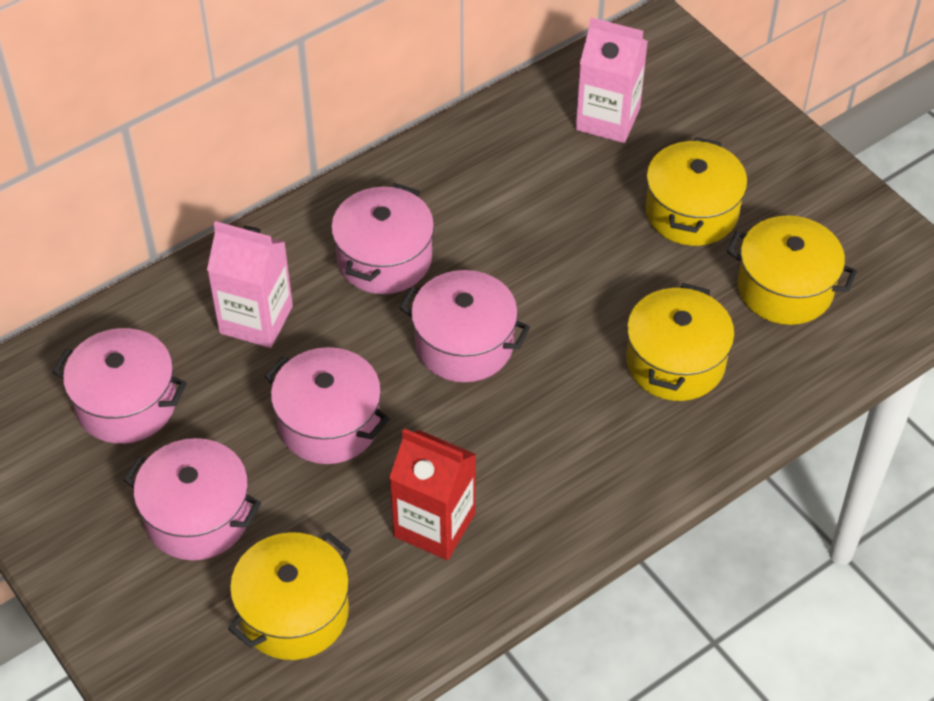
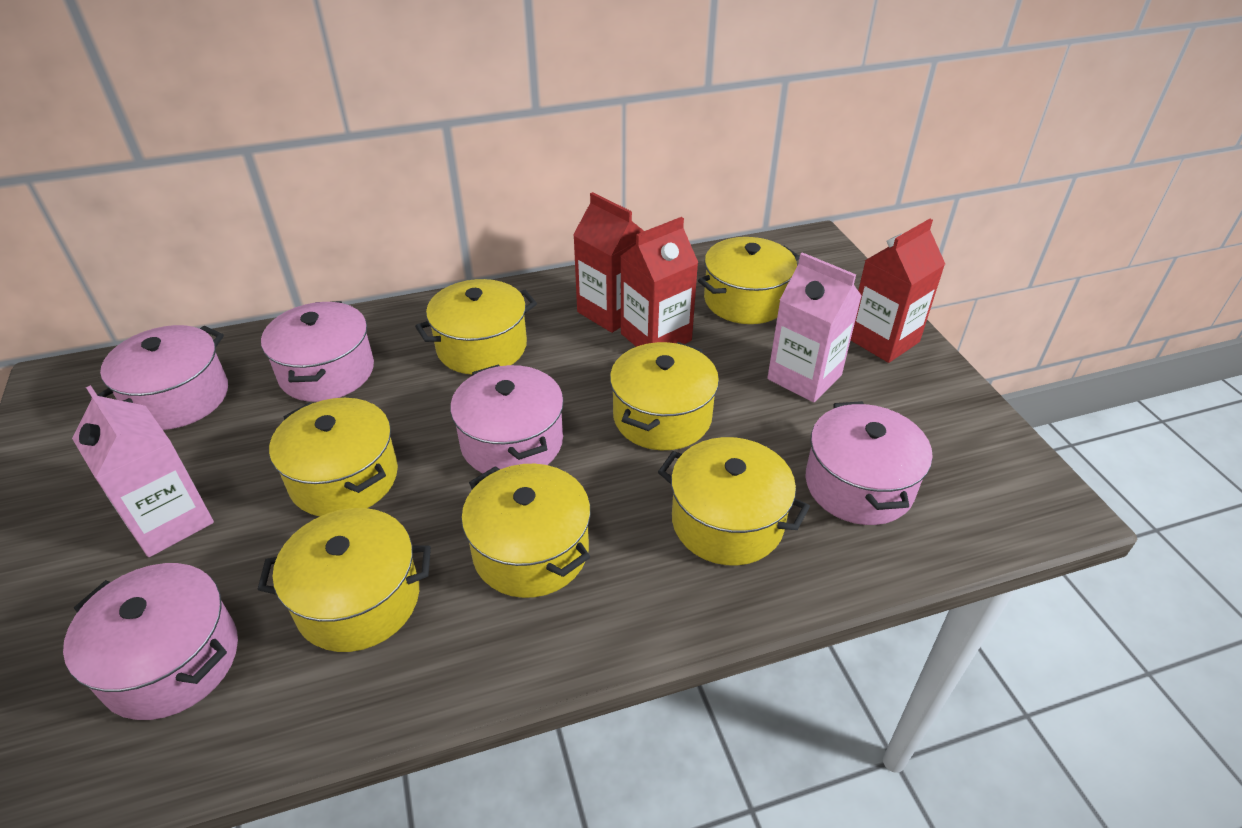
red carton: [389,428,476,560] = 1 -> [573,192,644,333] [621,217,698,347] [851,219,945,363] = 3
yellow pot: [228,532,351,660] [626,283,735,401] [645,137,748,246] [727,216,857,325] = 4 -> [257,508,431,652] [269,398,398,517] [415,279,537,375] [461,464,591,598] [610,342,719,450] [658,437,810,566] [698,237,800,324] = 7

